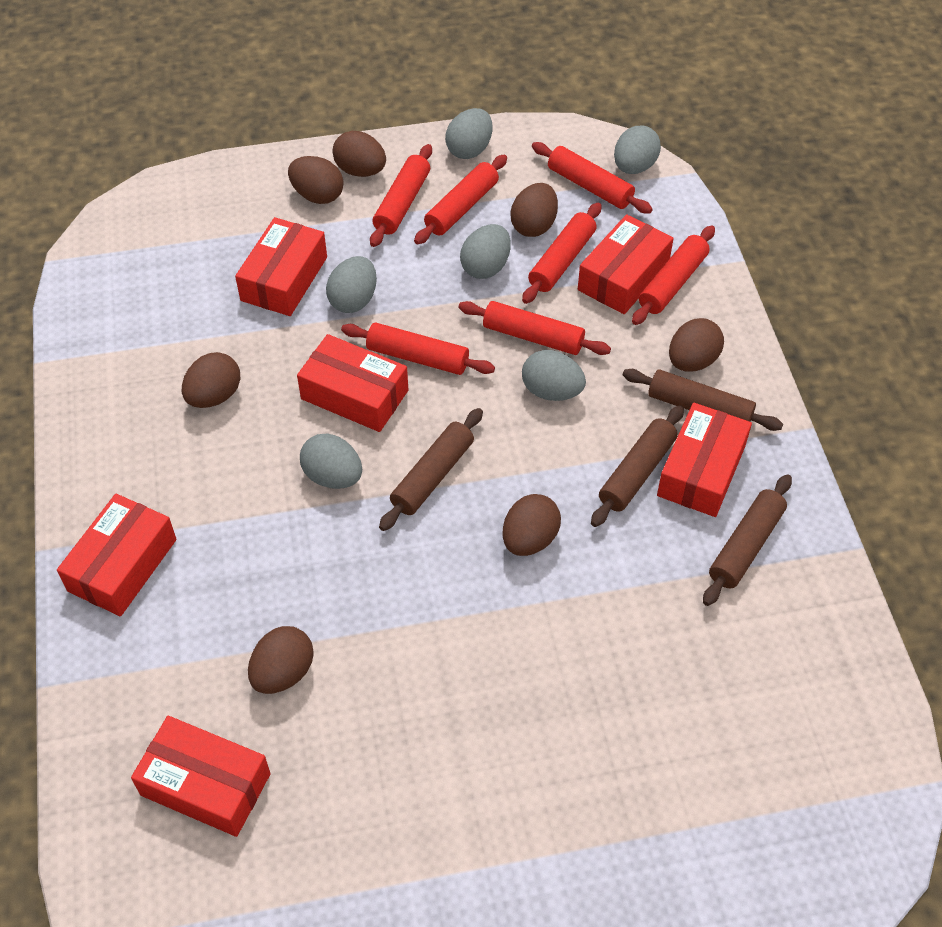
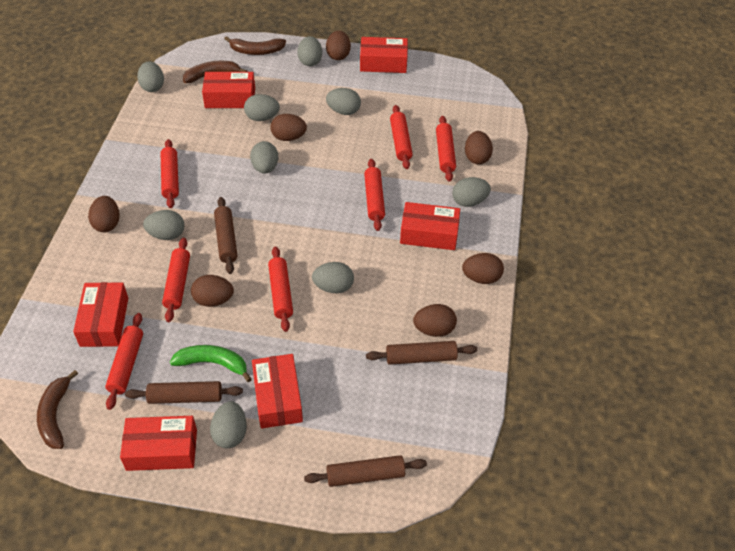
brown banana: none = 0 -> [37,370,78,449] [183,61,248,83] [224,36,286,55] = 3
green banana: none = 0 -> [170,345,252,382] = 1
grey egg: [300,434,362,489] [326,256,377,313] [445,108,492,159] [460,224,511,279] [522,350,586,401] [614,125,661,174] = 6 -> [137,61,164,92] [143,210,184,240] [210,401,247,448] [244,94,280,121] [250,141,278,174] [297,36,322,66] [312,262,354,293] [326,88,361,115] [452,177,491,207] = 9

